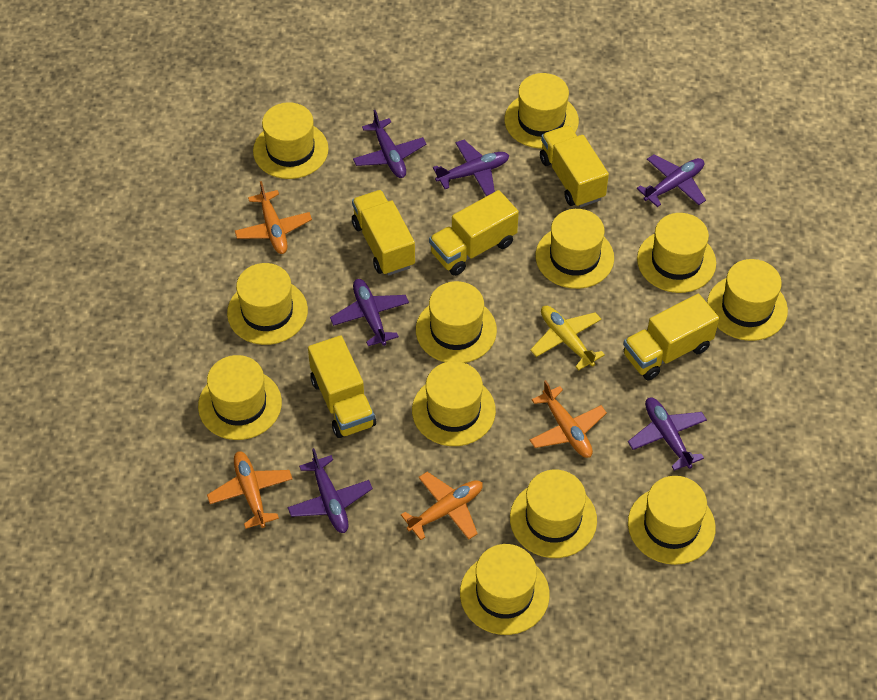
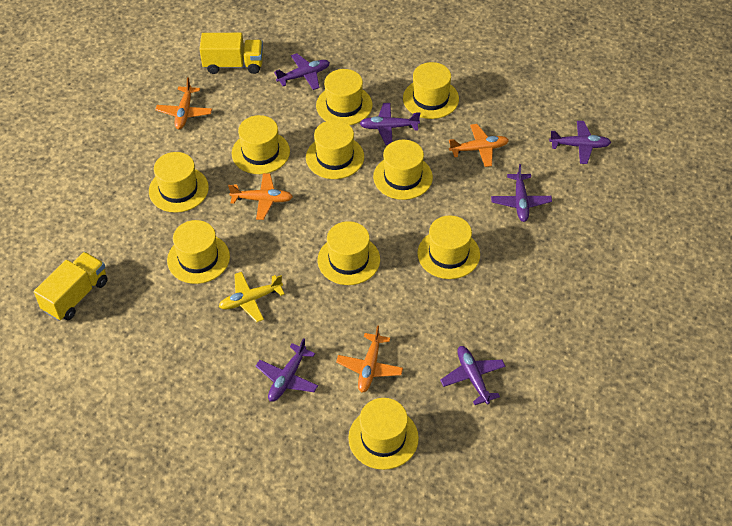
yellow hat: [198,355,282,440] [227,263,308,345] [253,102,329,179] [412,361,496,446] [416,281,497,363] [460,544,550,635] [504,73,579,149] [510,470,597,558] [535,209,614,289] [628,476,716,565] [637,213,716,293] [707,259,788,341] = 12 -> [149,152,209,213] [167,220,230,284] [232,115,290,174] [306,120,364,179] [316,69,372,125] [318,221,380,285] [348,398,419,470] [373,140,433,200] [403,62,459,119] [417,216,480,279] = 10
yellow truck: [308,335,376,438] [352,190,415,276] [429,190,519,276] [540,125,609,208] [623,294,719,381] = 5 -> [34,252,108,321] [199,33,263,74] = 2

